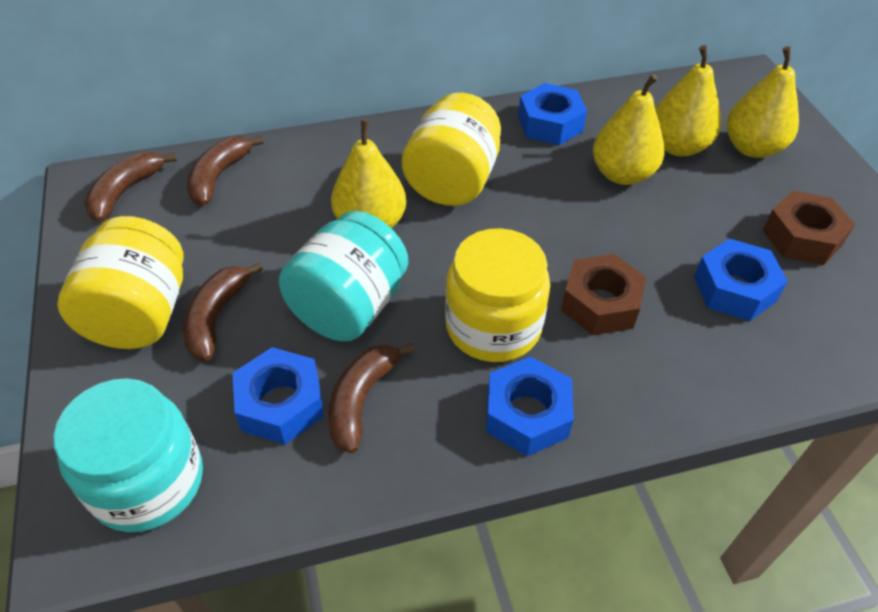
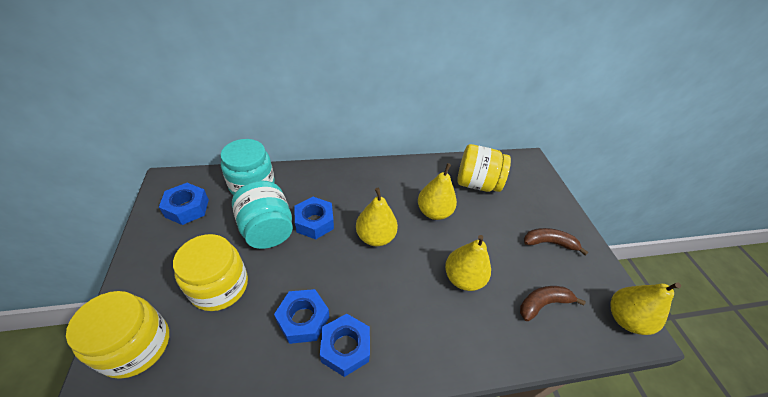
brown banana: [84,152,177,222] [183,262,263,361] [187,136,264,205] [328,343,415,453] = 4 -> [520,286,586,321] [524,228,588,255] = 2
brown nut: [561,254,647,335] [763,191,855,265] = 2 -> none = 0

